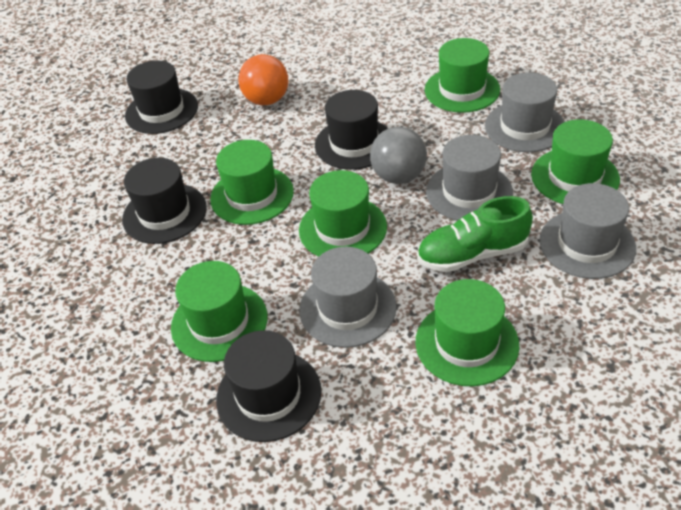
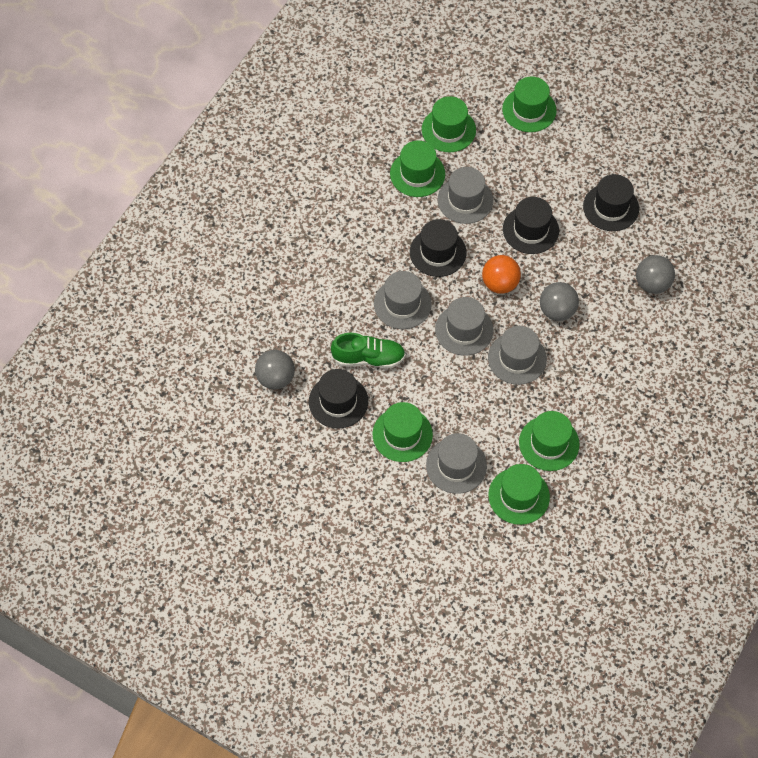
grey ball: [370,127,427,184] = 1 -> [255,350,295,389] [540,282,579,321] [636,255,675,294] = 3
grey hat: [300,247,397,348] [426,135,513,221] [485,72,565,152] [539,183,636,279] = 4 -> [374,271,432,329] [426,433,487,494] [435,297,493,356] [438,167,493,224] [488,326,547,385] = 5

